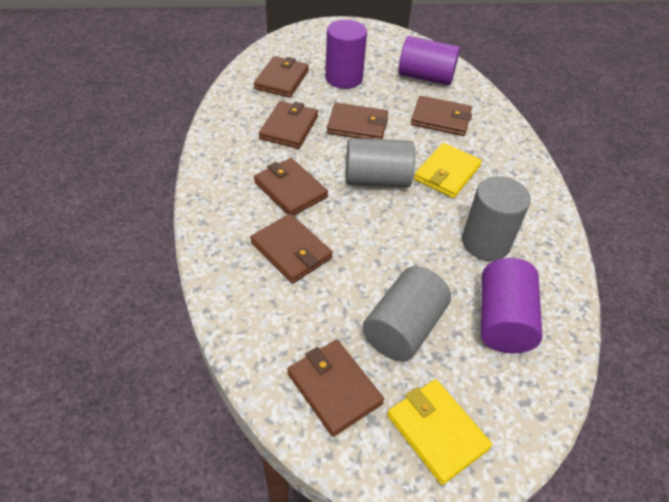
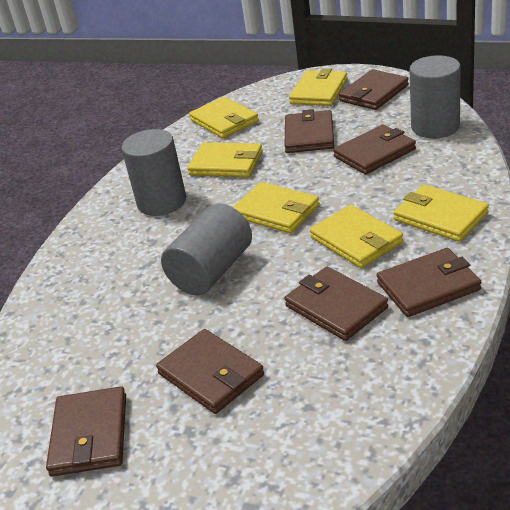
purple cylinder: [325,20,367,89] [399,36,460,85] [481,258,542,354] = 3 -> none = 0
yellow wallet: [387,379,492,485] [414,143,482,198] = 2 -> [187,142,263,177] [189,97,259,138] [233,182,319,233] [289,68,348,106] [310,205,403,268] [394,184,489,242] = 6

